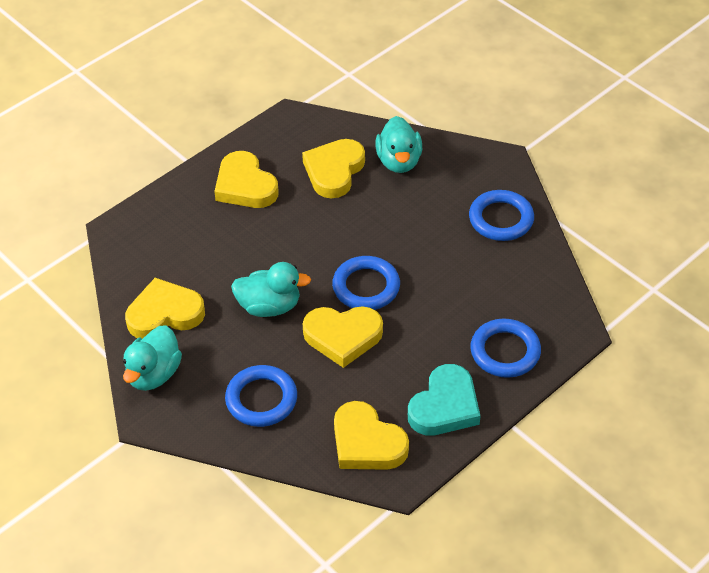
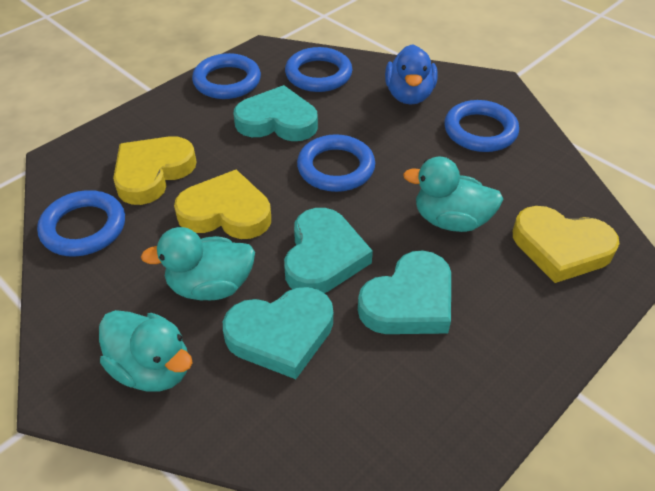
blue duck: none = 0 -> [385,44,438,105] = 1
blue ring: [225,365,297,427] [332,256,400,310] [469,190,534,241] [470,319,541,378] = 4 -> [37,190,125,256] [192,53,261,99] [285,47,352,92] [297,134,375,192] [444,100,519,152] = 5
turquoise heart: [408,364,480,436] = 1 -> [223,287,333,379] [234,85,318,141] [284,208,373,293] [358,250,451,334] = 4
yellow heart: [125,278,205,339] [214,151,279,208] [302,139,365,198] [303,306,383,368] [334,401,409,470] = 5 -> [113,136,197,205] [174,169,271,239] [513,206,620,283] = 3

